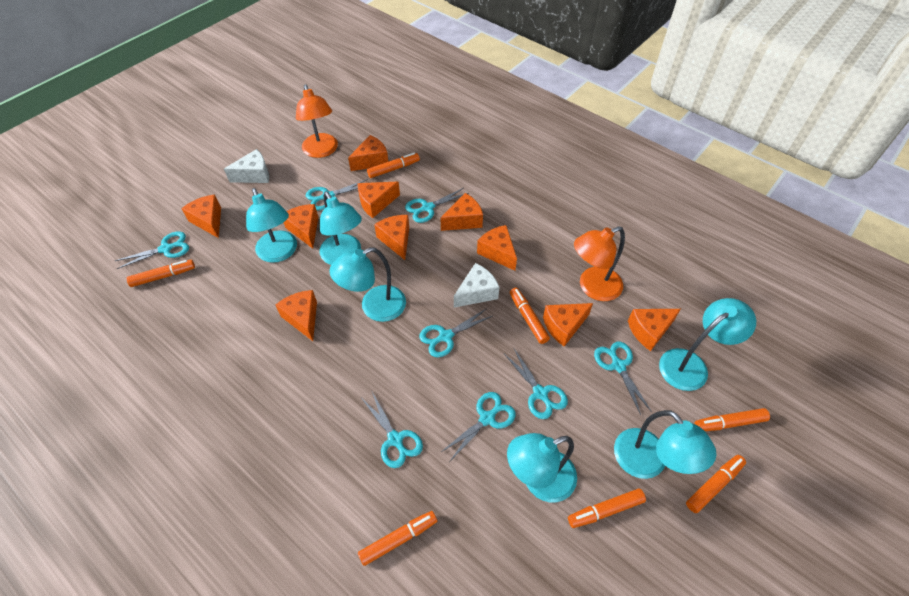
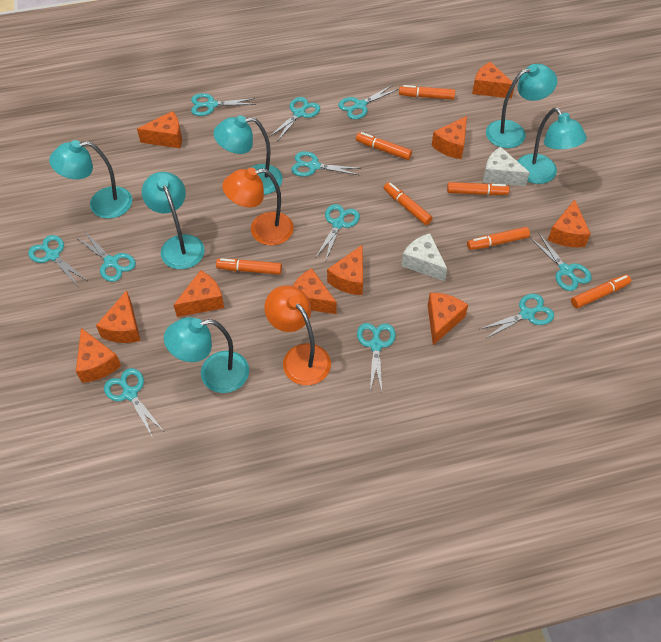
turquoise scissors: [115,231,189,269] [306,179,368,210] [362,390,423,468] [405,188,469,223] [419,309,493,358] [440,392,516,461] [504,347,568,419] [594,341,652,415] = 8 -> [28,235,86,286] [75,231,136,282] [104,368,163,438] [191,93,256,116] [269,97,320,141] [291,151,361,177] [316,204,360,260] [338,85,398,119] [357,323,396,391] [480,293,554,339] [530,232,592,291] = 11

